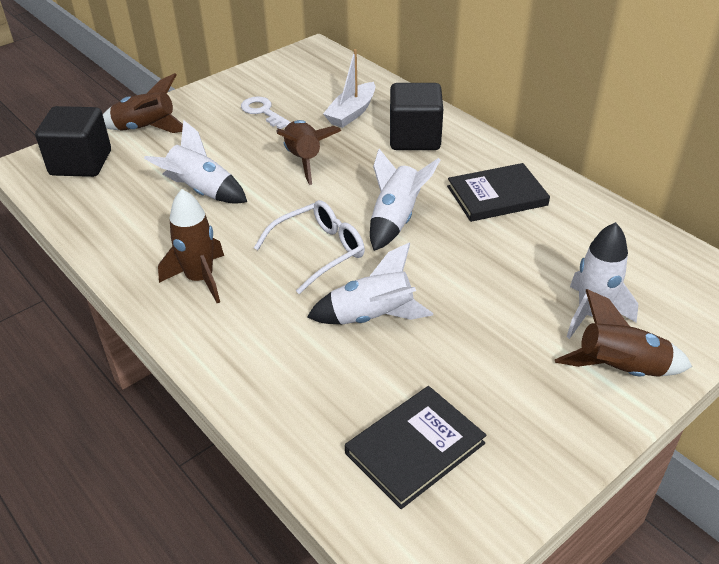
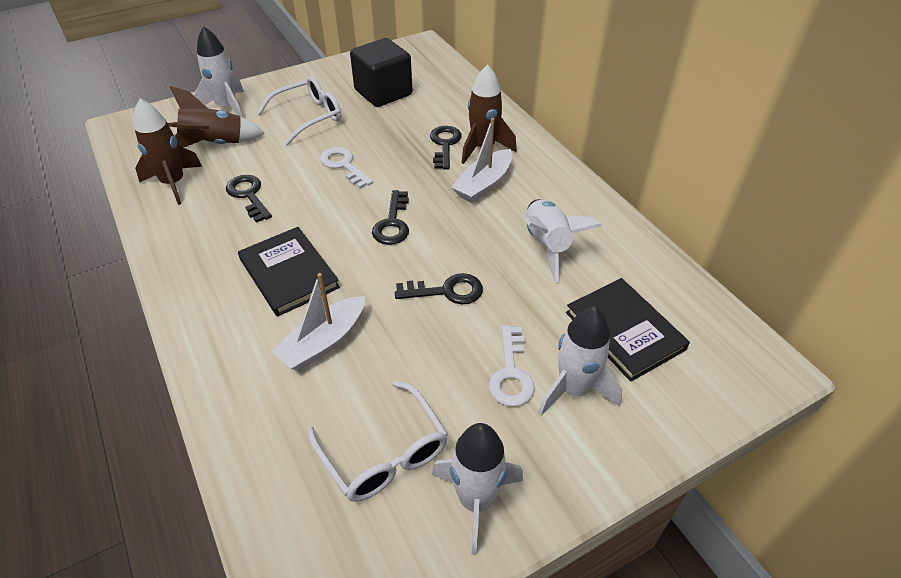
black cube: [35,106,111,177] [390,83,443,150] = 2 -> [350,38,413,107] = 1
black key: none = 0 -> [226,175,272,223] [372,190,409,245] [395,273,483,304] [430,126,462,169] = 4
brown rocket: [103,73,183,133] [158,189,224,303] [276,120,341,185] [555,289,692,377] = 4 -> [134,99,202,205] [168,86,265,147] [462,64,517,164] = 3
white boat: [323,49,375,128] = 1 -> [271,273,365,371] [451,118,512,203] = 2
white glasses: [254,200,365,294] = 1 -> [257,76,341,145] [307,381,448,502] = 2
white key: [241,96,291,129] = 1 -> [320,147,373,189] [489,325,535,407] = 2

